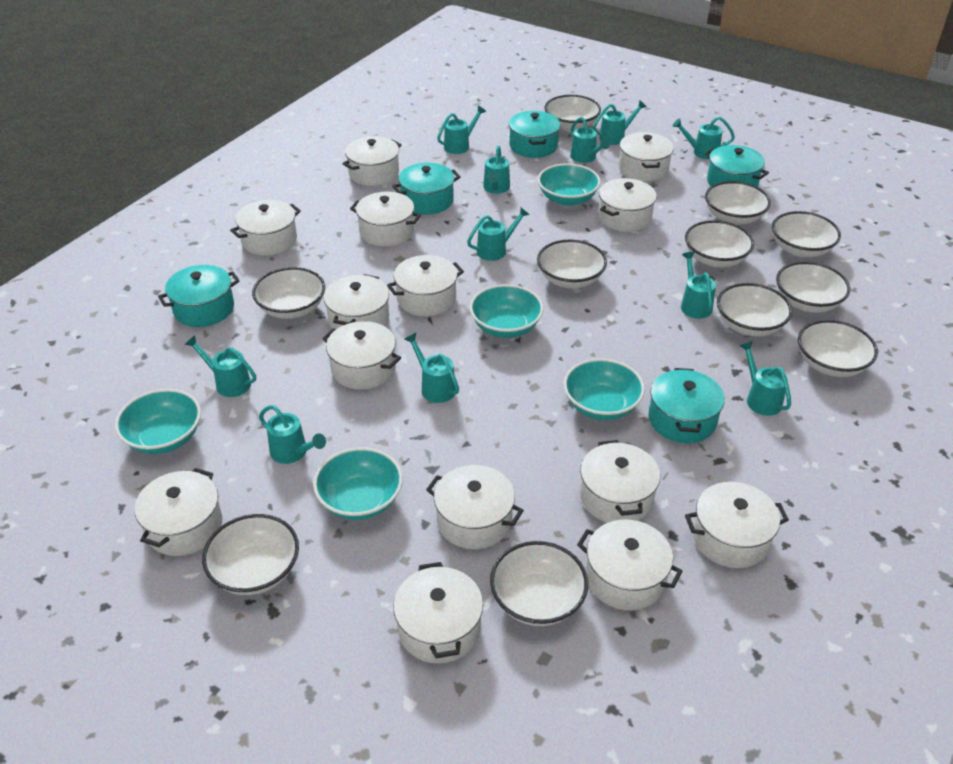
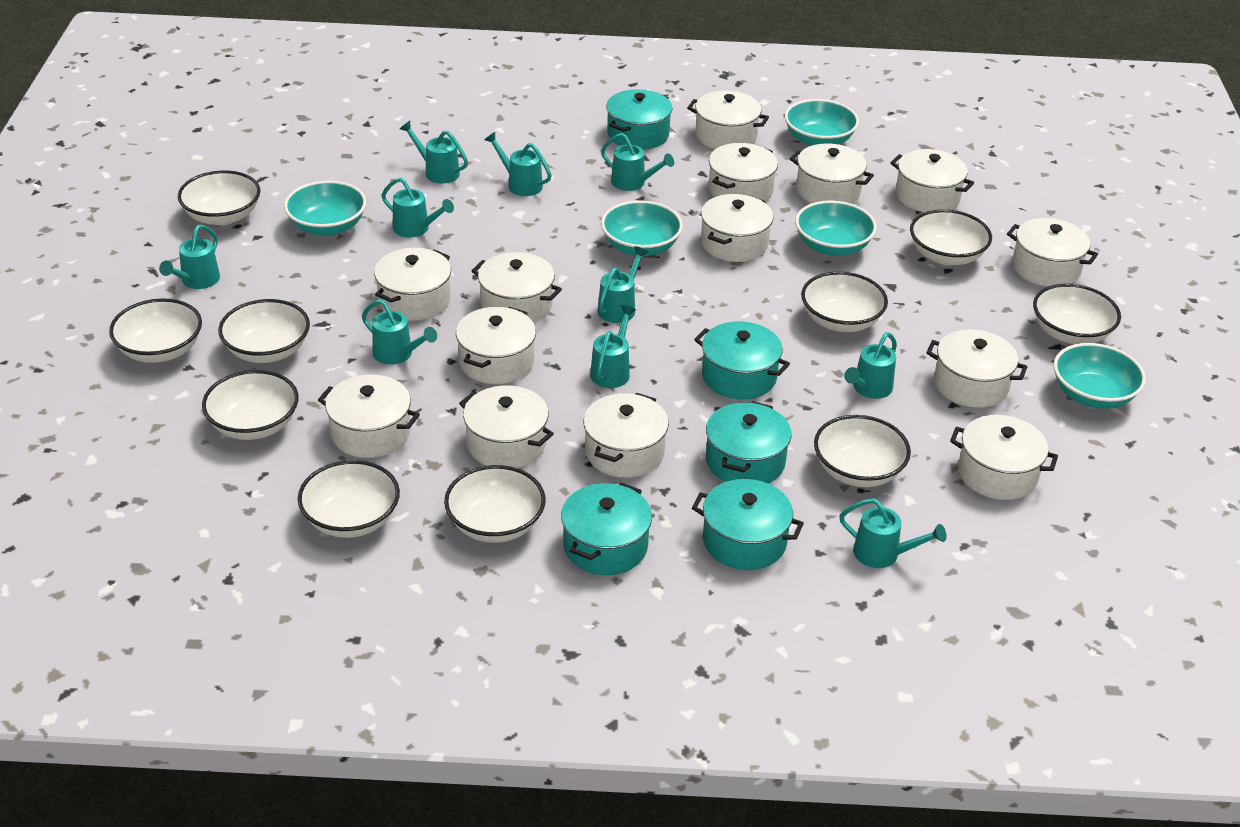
turquoise watering can: [185,335,256,397] [259,405,326,464] [405,333,459,403] [437,106,486,154] [467,208,529,261] [483,146,510,194] [570,117,610,163] [593,100,647,145] [673,117,735,159] [681,252,716,319] [739,341,791,416] = 11 -> [159,225,220,289] [362,300,437,365] [382,177,454,238] [400,121,468,183] [485,132,552,196] [590,305,636,388] [598,246,648,323] [601,133,674,191] [839,498,947,568] [844,332,897,399] = 10
white bowl: [202,514,299,595] [252,267,325,319] [490,541,588,626] [537,240,607,288] [544,95,601,132] [685,220,754,267] [705,181,771,225] [717,283,792,337] [772,211,841,257] [776,262,851,313] [798,320,878,377] = 11 -> [109,298,202,363] [178,170,260,225] [202,370,299,440] [218,299,310,363] [297,460,400,538] [444,465,546,543] [801,271,888,332] [814,415,911,487] [910,209,992,265] [1033,284,1121,344] = 10

